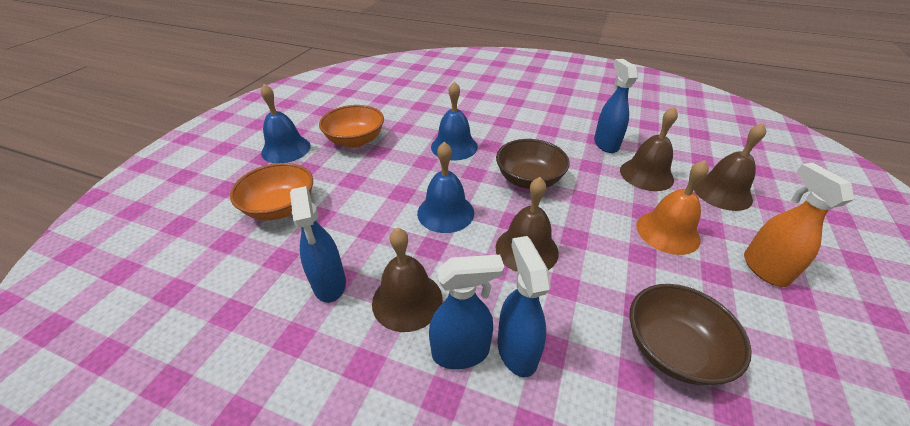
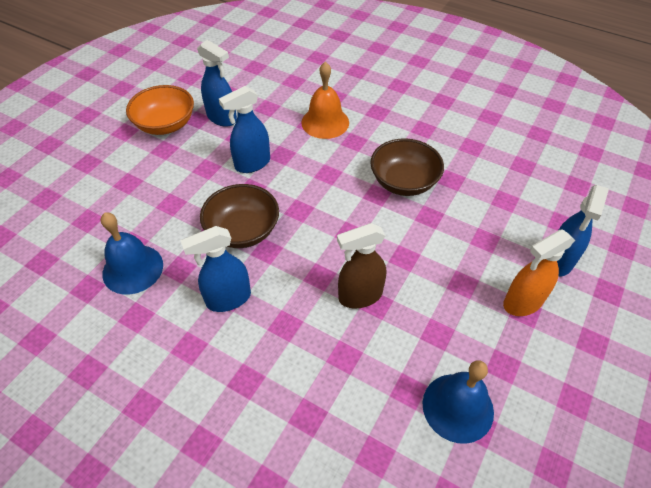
blue bell: [260,84,311,163] [417,142,474,233] [431,81,478,161] = 3 -> [101,212,163,294] [423,360,494,444] = 2
brown bell: [372,227,443,332] [496,177,559,272] [620,107,678,191] [694,123,766,211] = 4 -> none = 0
brown spray bottle: none = 0 -> [337,223,386,309] = 1
orange bowl: [230,163,313,220] [319,105,384,148] = 2 -> [126,85,194,135] = 1

